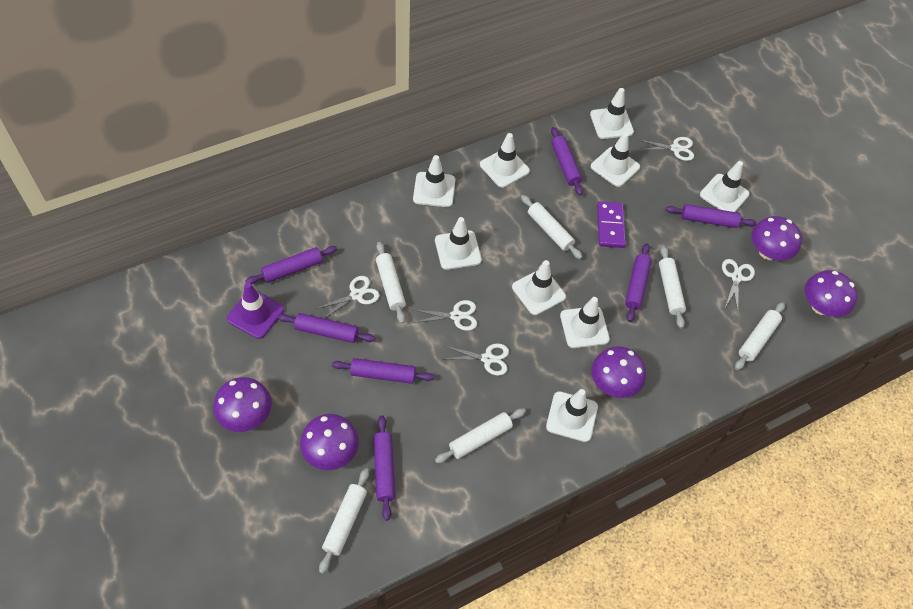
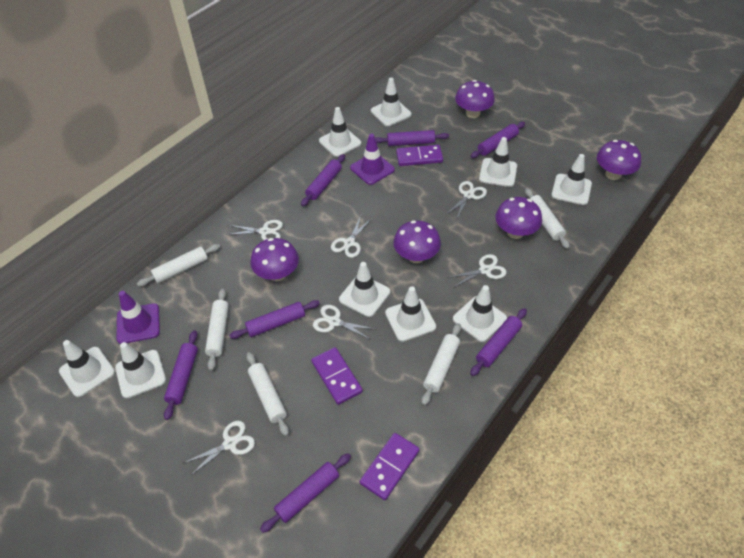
purple domino: [597,201,626,248] = 1 -> [311,347,363,405] [360,433,420,500] [396,145,443,166] = 3
purple traffic cone: [227,282,284,339] = 1 -> [117,291,160,344] [350,134,395,185] = 2
white rolling pin: [319,468,369,574] [376,242,406,323] [435,408,526,463] [521,195,582,259] [659,246,686,329] [735,302,785,370] = 6 -> [137,244,220,287] [205,289,229,371] [246,352,289,436] [422,323,461,405] [525,188,570,249] = 5
white scissors: [315,276,380,318] [413,300,477,331] [443,343,509,376] [638,137,694,161] [722,259,755,312] = 5 -> [184,421,255,477] [226,220,283,240] [313,305,375,340] [331,216,372,258] [447,181,487,220] [447,254,507,288] = 6

